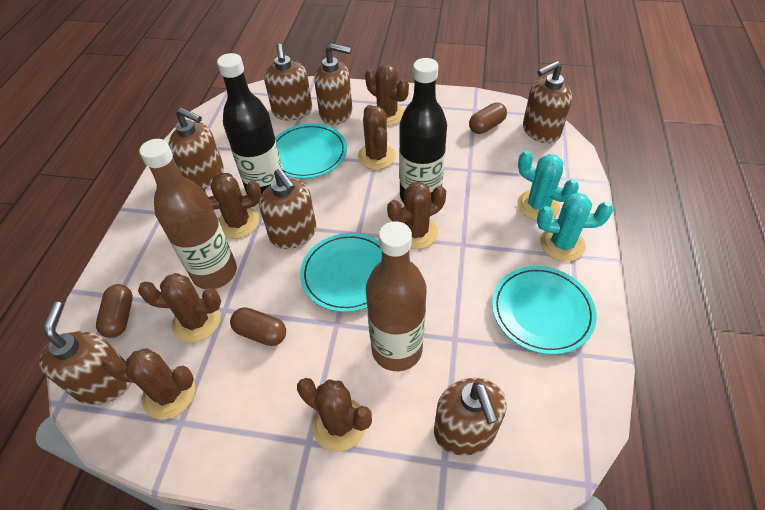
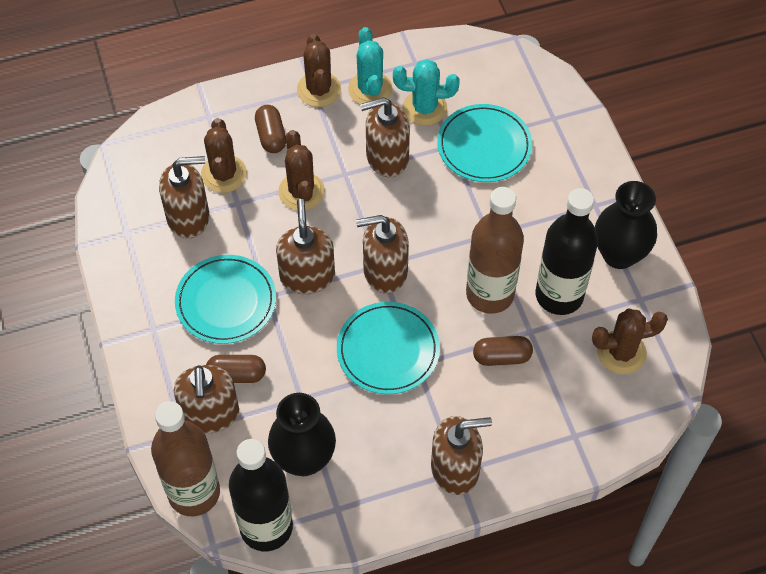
black vase: none = 0 -> [268,393,336,476] [595,181,657,269] = 2
brown cactus: [103,348,195,419] [138,273,221,343] [200,173,262,239] [297,378,372,452] [358,105,396,170] [365,64,409,126] [387,182,446,249] = 7 -> [201,118,247,193] [278,130,325,210] [297,34,341,107] [592,308,668,374] = 4
brown soap dispenser: [39,302,131,405] [169,108,224,189] [259,168,316,249] [264,44,312,121] [314,43,352,125] [434,378,506,456] [523,61,572,143] = 7 -> [159,156,210,238] [174,365,239,433] [276,199,335,294] [356,215,409,294] [360,97,410,177] [431,416,492,495] = 6

